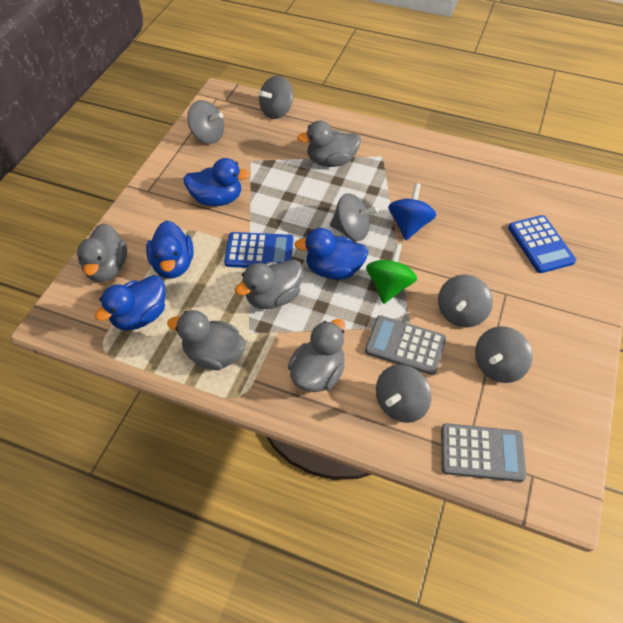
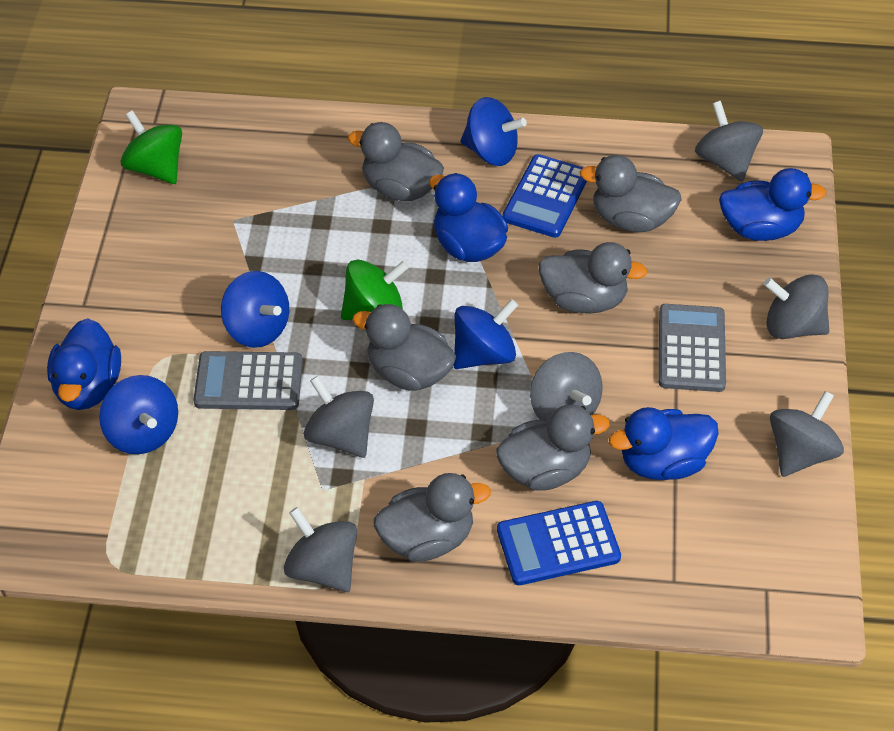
blue spinning top: [388,183,436,240] = 1 -> [99,375,178,454] [221,271,289,348] [453,299,518,369] [460,97,527,166] = 4
green spinning top: [366,243,417,304] = 1 -> [121,110,182,184] [341,259,409,320] = 2
grey duck: [77,223,127,282] [167,310,246,370] [235,259,303,309] [288,319,345,392] [297,121,361,167] = 5 -> [348,122,444,201] [352,304,456,391] [374,473,491,561] [496,404,610,491] [538,242,648,314] [580,155,682,232] = 6

